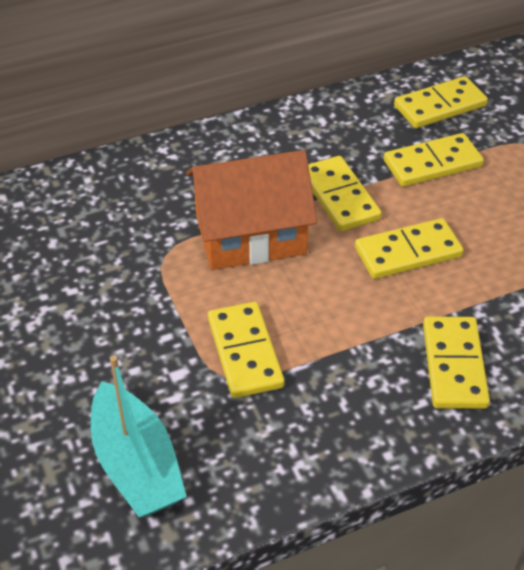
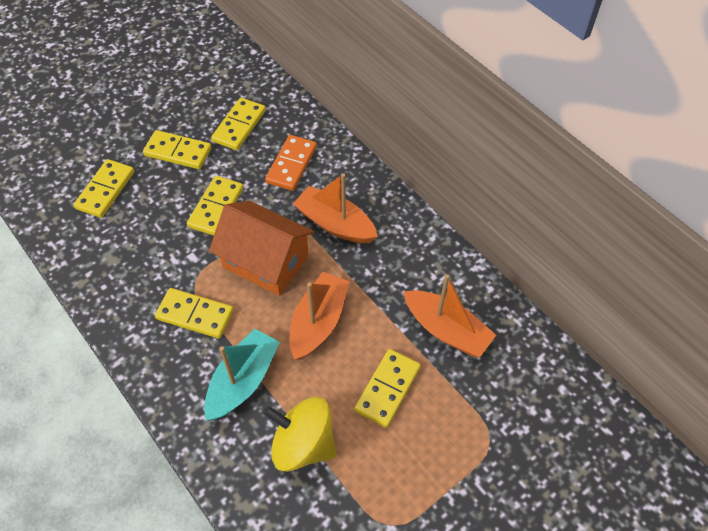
orange boat: none = 0 -> [289,272,350,360] [293,173,378,243] [403,274,496,357] = 3
orange domino: none = 0 -> [265,135,317,191] = 1
yellow spinning top: none = 0 -> [263,397,337,472] = 1

